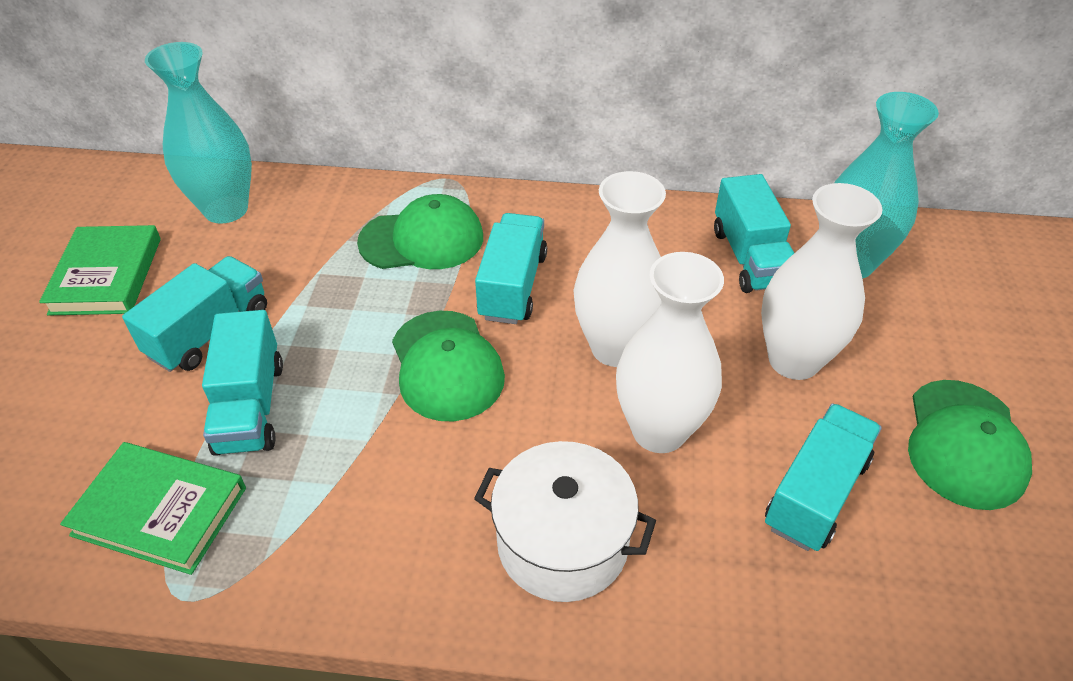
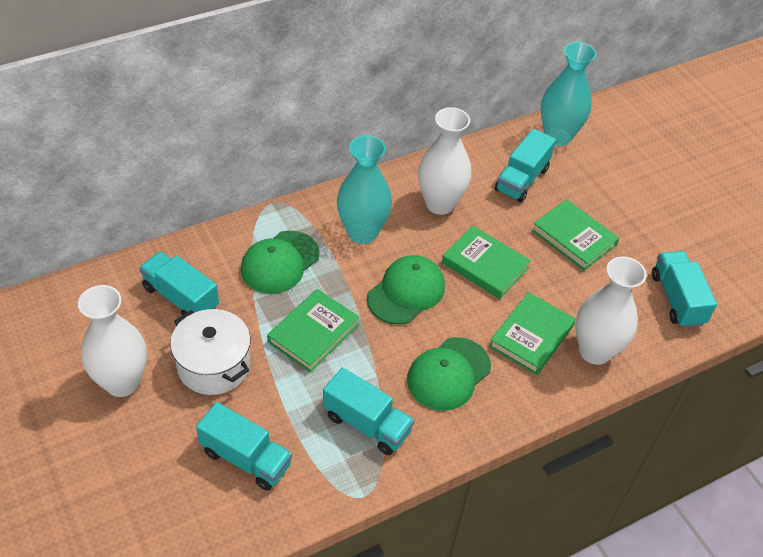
green book: [39,225,161,315] [60,442,246,575] = 2 -> [267,289,360,373] [442,226,531,299] [489,292,576,375] [532,199,619,271] = 4

